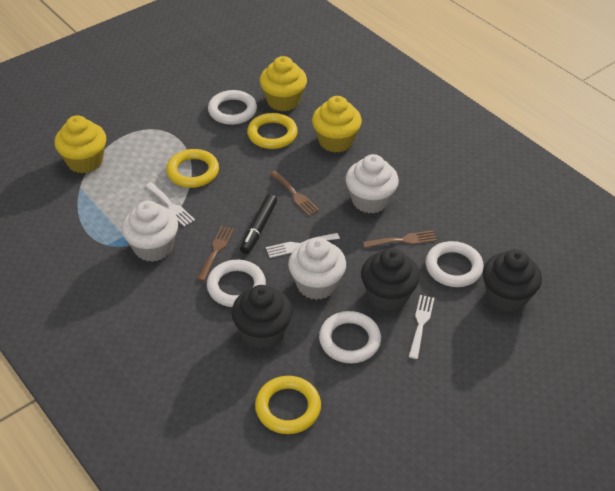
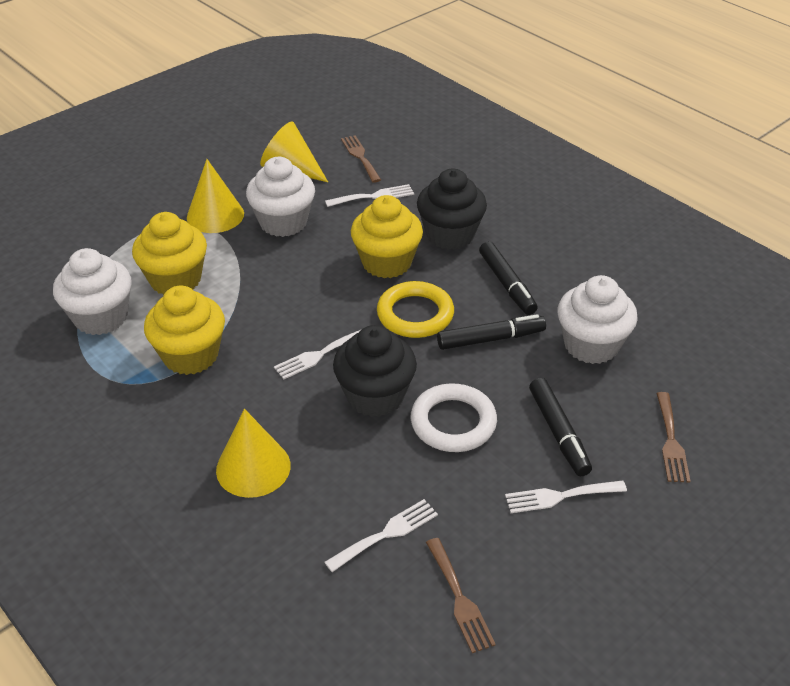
black cupcake: [231,285,292,349] [361,248,420,311] [483,249,542,312] = 3 -> [333,325,417,417] [417,169,487,250] = 2
black marker: [240,194,277,254] = 1 -> [437,314,546,350] [479,241,538,315] [529,378,592,476] = 3
white fork: [145,182,195,227] [266,233,340,258] [409,295,434,359] = 3 -> [274,329,362,379] [324,499,438,572] [325,184,414,207] [505,480,627,513] = 4
white ring: [207,260,266,307] [208,90,257,125] [319,311,381,363] [426,241,484,287] = 4 -> [410,383,497,452] = 1
yellow cone: none = 0 -> [187,159,244,233] [216,409,291,498] [260,121,328,182] = 3
yellow ring: [166,149,219,188] [247,113,298,149] [255,376,321,434] = 3 -> [377,281,454,338] = 1

